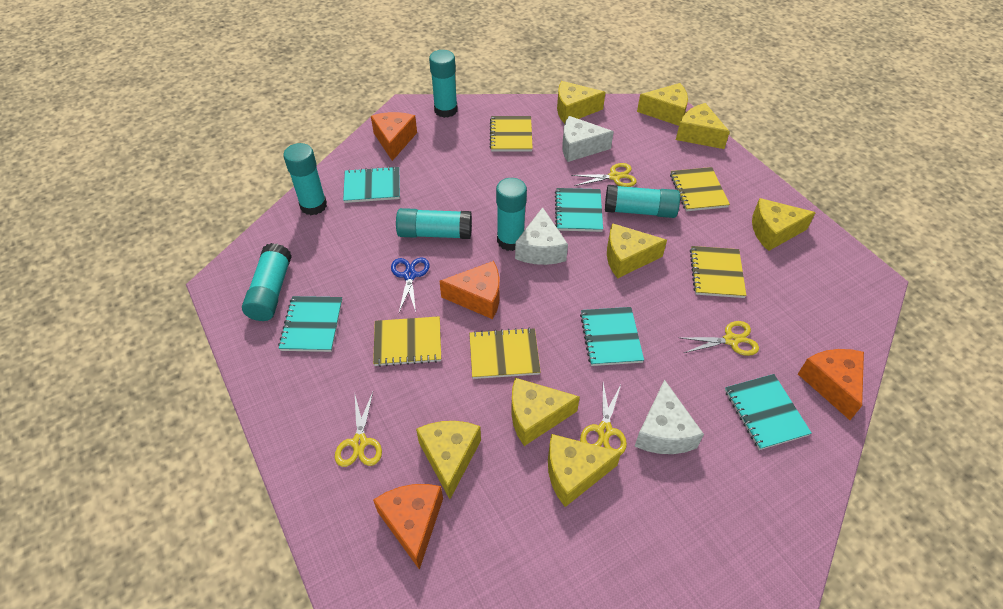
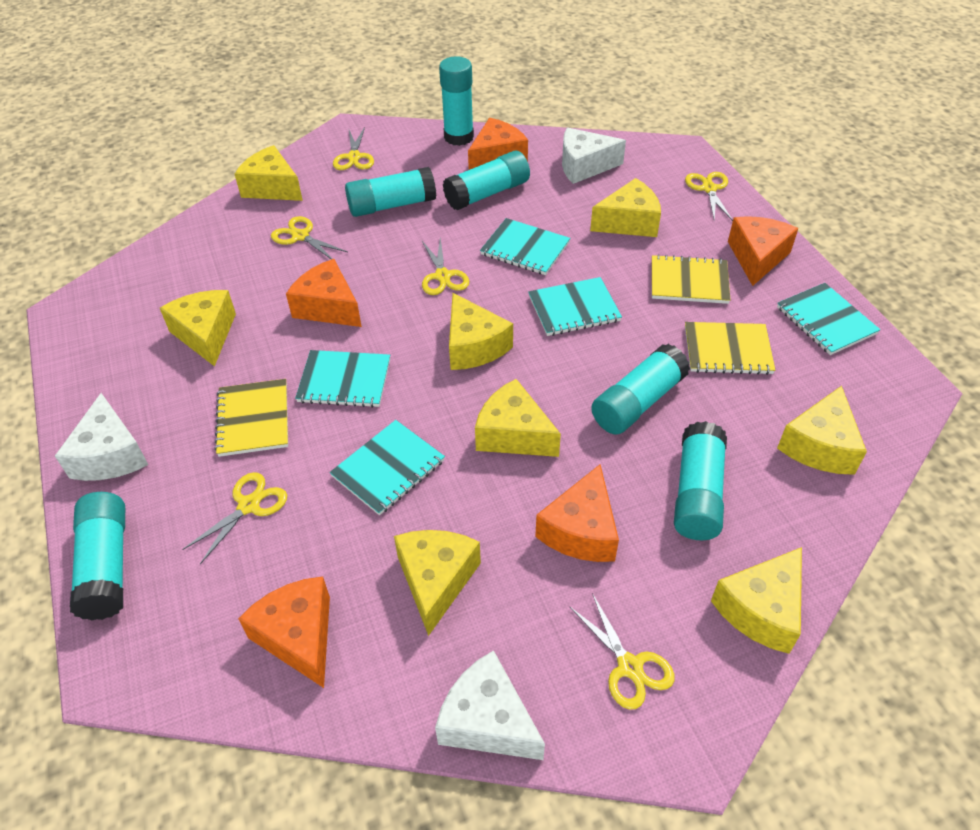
blue scissors: [391,258,429,312] = 1 -> none = 0
orange cheese: [371,112,417,161] [373,484,443,570] [439,261,500,319] [798,349,864,420] = 4 -> [238,576,330,688] [286,259,362,327] [468,118,528,170] [535,464,619,562] [728,216,798,286] = 5
yellow notebook: [373,316,441,367] [469,328,541,379] [490,116,533,152] [670,167,730,211] [690,246,747,298] = 5 -> [214,379,288,457] [652,254,731,304] [685,322,775,375] = 3
yellow scissors: [335,392,382,467] [571,163,637,187] [580,383,627,455] [681,321,759,356] = 4 -> [182,472,287,564] [271,216,348,259] [333,127,374,170] [422,238,469,295] [570,593,675,710] [685,172,733,221] = 6

